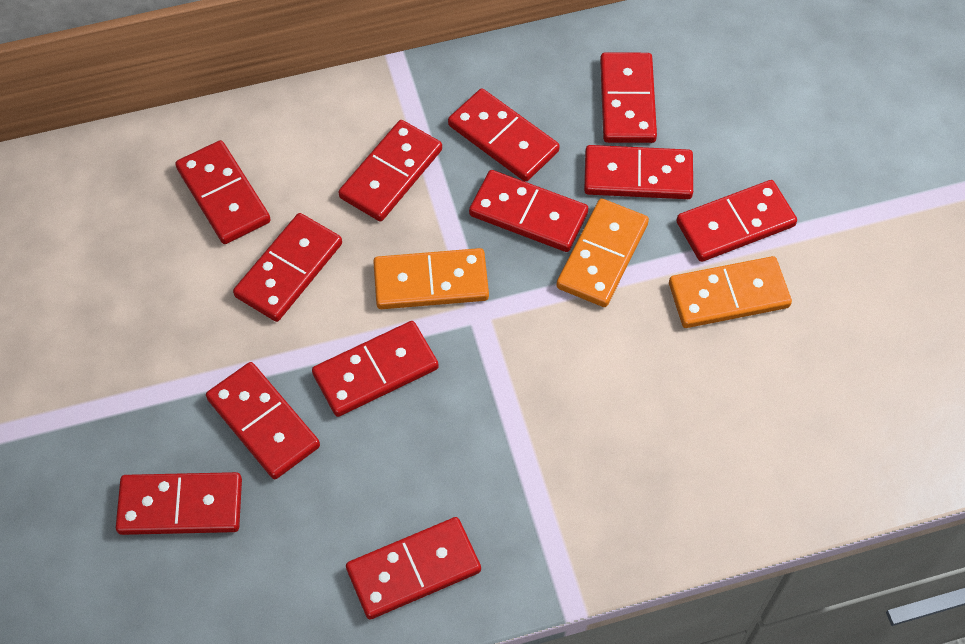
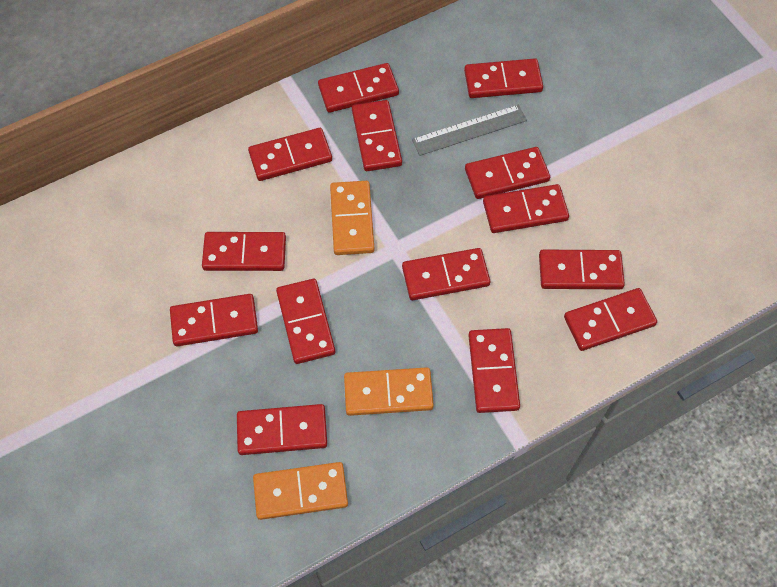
grey ruler: none = 0 -> [412,105,527,156] = 1
red domino: [116,472,242,535] [175,140,271,244] [206,362,320,479] [233,213,342,322] [312,321,439,417] [339,120,442,221] [346,517,481,619] [448,89,560,182] [469,170,588,252] [584,145,693,199] [600,52,657,143] [676,180,797,262] = 12 -> [170,294,258,346] [202,232,286,271] [237,404,327,455] [248,128,332,181] [276,279,335,364] [318,63,399,113] [352,100,402,171] [402,248,490,300] [464,58,543,98] [465,147,550,199] [468,328,520,413] [483,184,569,233] [539,250,625,289] [564,288,657,351] = 14

